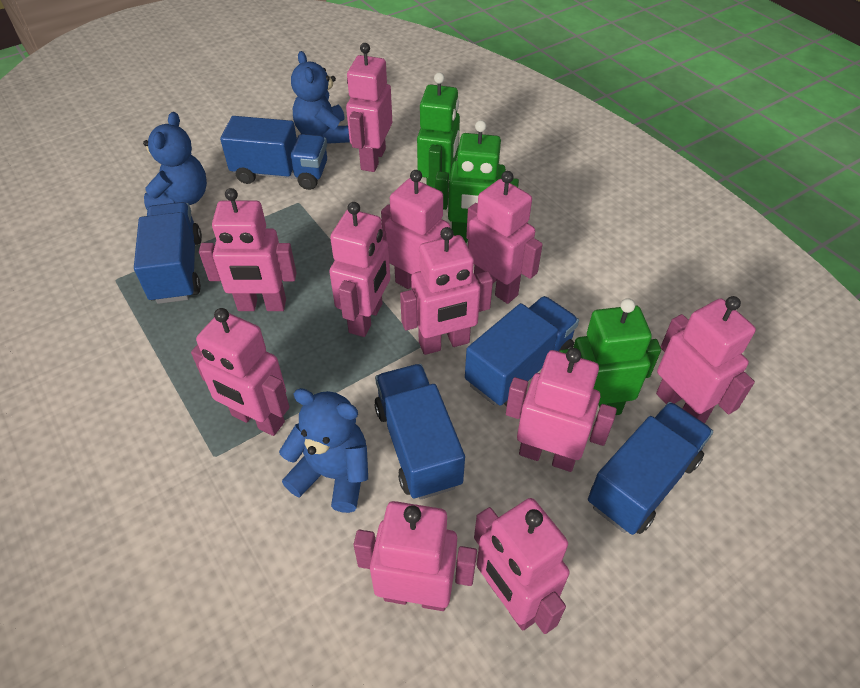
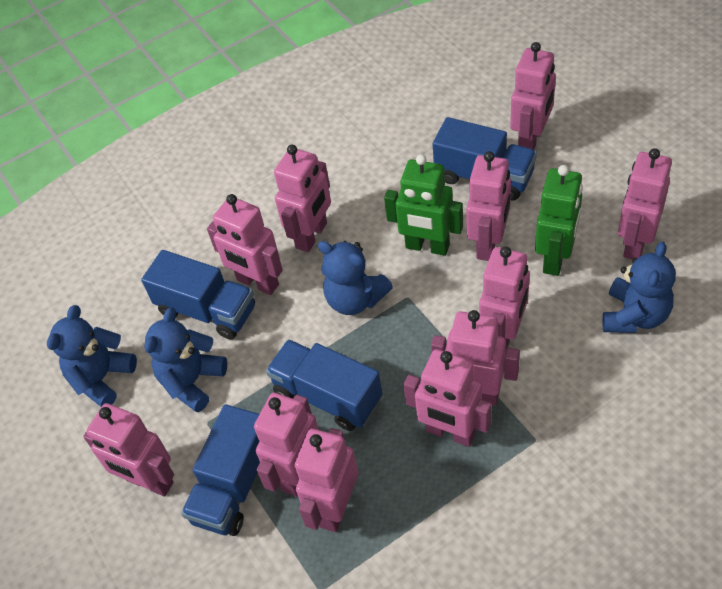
blue teddy bear: [143,112,207,209] [279,388,368,513] [291,51,350,144] = 3 -> [47,305,137,407] [144,308,227,413] [318,241,393,315] [602,242,676,333] = 4
blue truck: [134,202,202,304] [220,116,327,190] [374,364,465,500] [465,296,579,406] [588,402,713,535] = 5 -> [141,250,255,340] [181,404,260,536] [266,339,383,431] [433,117,537,201] = 4
green robot: [417,72,460,188] [435,120,519,243] [560,298,661,415] = 3 -> [384,154,463,256] [535,165,583,276] = 2

